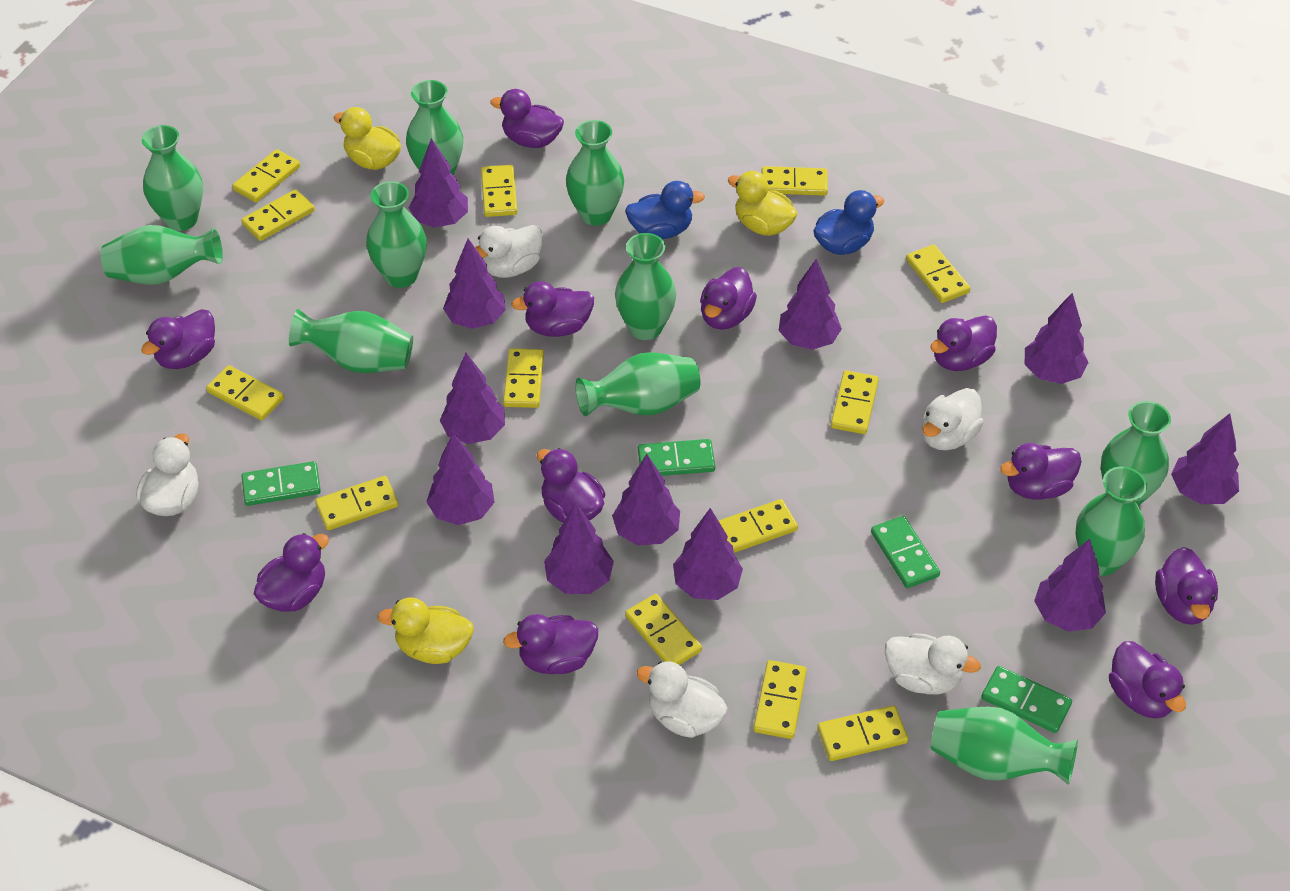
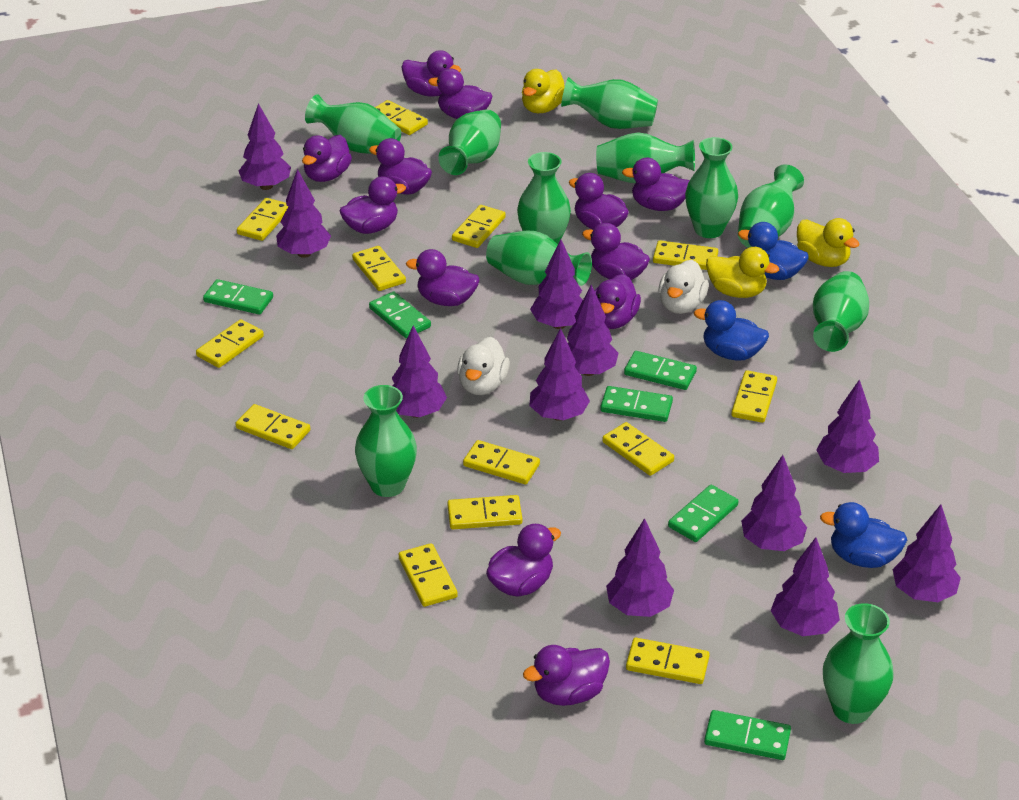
blue duck: [625,181,705,239] [813,190,884,255] = 2 -> [694,300,769,360] [738,222,809,280] [820,502,907,568] = 3
green domino: [242,461,321,506] [638,439,715,476] [871,516,940,588] [981,666,1072,733] = 4 -> [203,279,273,315] [369,291,431,338] [600,386,673,422] [624,351,697,390] [668,485,738,542] [704,710,791,760] = 6
purple duck: [141,309,215,369] [254,533,329,612] [490,89,564,148] [503,614,598,674] [511,281,594,337] [537,448,605,523] [700,267,757,330] [930,315,997,371] [1000,443,1081,500] [1109,641,1186,719] [1155,547,1218,625] = 11 -> [302,135,352,182] [339,176,406,234] [369,138,432,195] [401,50,461,97] [406,249,479,306] [428,69,492,119] [486,524,561,597] [523,645,610,706] [569,173,629,230] [582,223,650,280] [595,274,641,329] [622,158,690,211] = 12
white duck: [136,433,199,516] [475,225,543,278] [637,661,728,738] [885,633,981,694] [922,388,984,450] = 5 -> [457,337,510,395] [659,260,709,314] = 2

